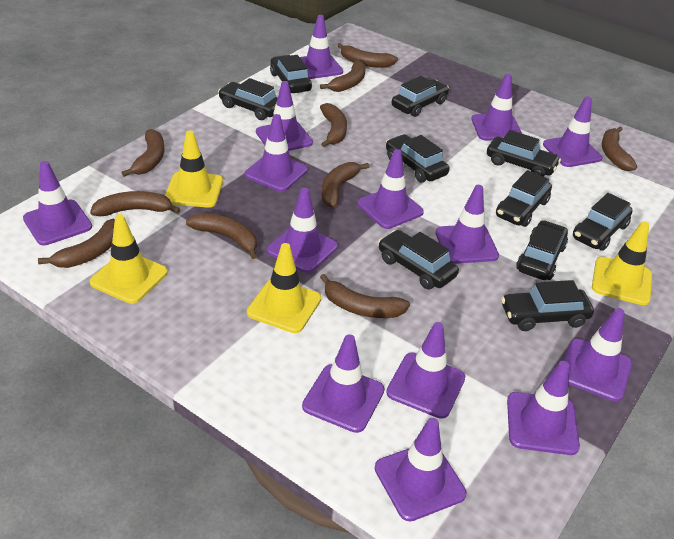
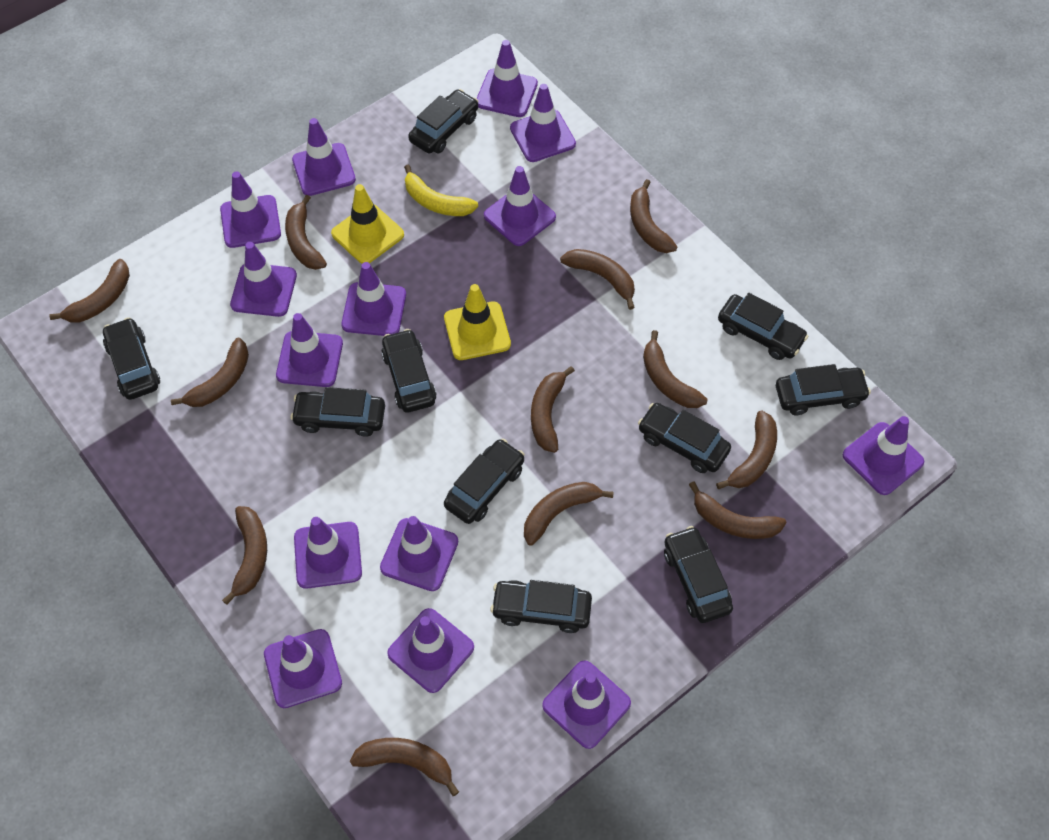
brown banana: [38,219,115,268] [90,191,180,216] [122,129,164,177] [186,213,257,259] [320,60,366,92] [320,103,347,147] [320,274,410,318] [321,162,370,208] [337,43,398,68] [602,127,637,171] = 10 -> [49,259,130,322] [171,338,249,407] [222,506,267,605] [285,195,327,270] [350,738,459,796] [524,482,614,545] [531,366,575,453] [560,249,635,310] [630,179,677,253] [643,330,708,408] [689,481,787,539] [716,410,777,489] = 12
yellow banana: none = 0 -> [404,164,478,216] = 1
yellow traffic cone: [90,214,168,304] [165,130,223,208] [247,243,321,333] [592,221,652,305] = 4 -> [331,184,404,264] [444,284,511,360] = 2

